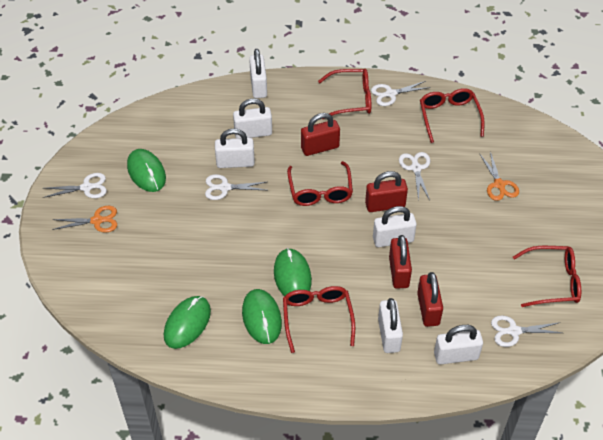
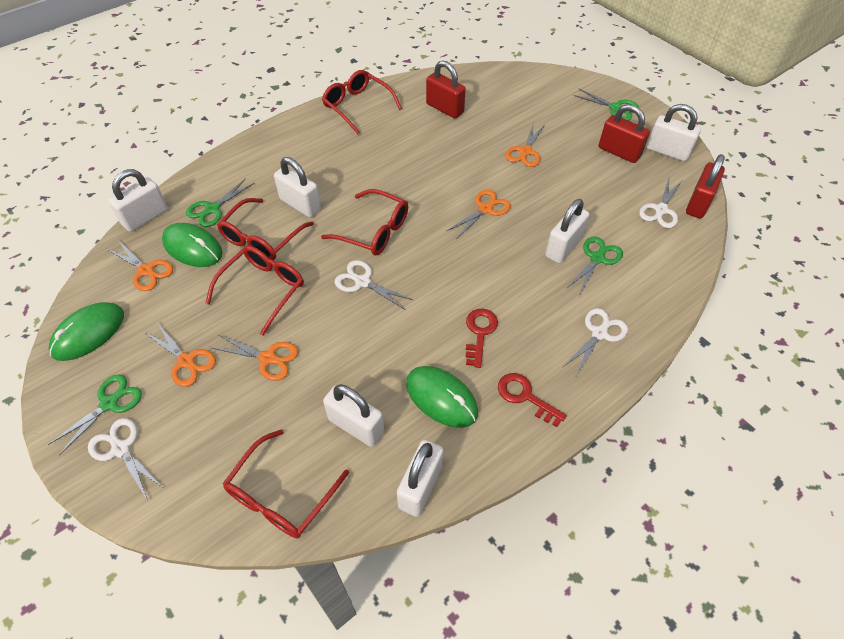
green mouse: [127,149,166,192] [164,296,211,349] [242,289,282,344] [274,248,312,296] = 4 -> [48,302,124,361] [162,223,223,267] [406,366,478,428] = 3
green scissors: none = 0 -> [48,374,142,455] [186,178,255,227] [566,237,623,296] [573,89,639,121] = 4
orange scissors: [52,206,117,233] [479,152,519,201] = 2 -> [107,240,173,291] [144,324,216,387] [212,335,298,381] [447,190,511,238] [505,122,545,167] = 5
red key: none = 0 -> [465,309,498,368] [498,373,567,427] = 2
red padlock: [301,113,340,156] [365,171,408,212] [389,235,412,289] [417,272,443,327] = 4 -> [426,61,466,118] [599,104,650,163] [686,154,725,219] = 3
white scissors: [43,173,107,198] [205,174,267,200] [371,81,430,106] [399,152,430,201] [491,315,562,347] = 5 -> [88,418,162,499] [334,260,413,310] [562,308,628,375] [639,176,682,228] = 4

